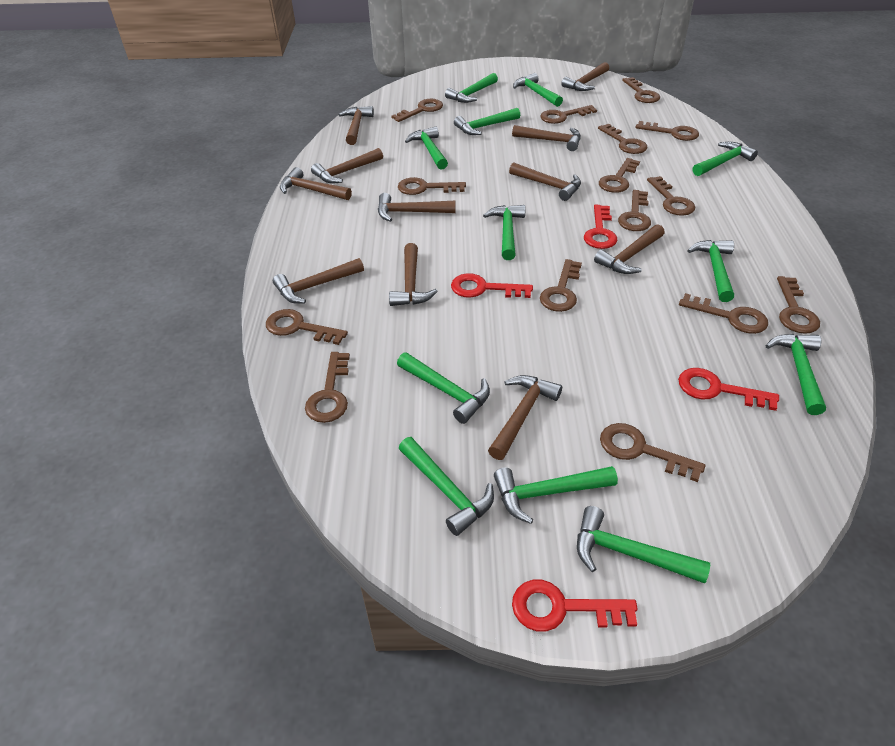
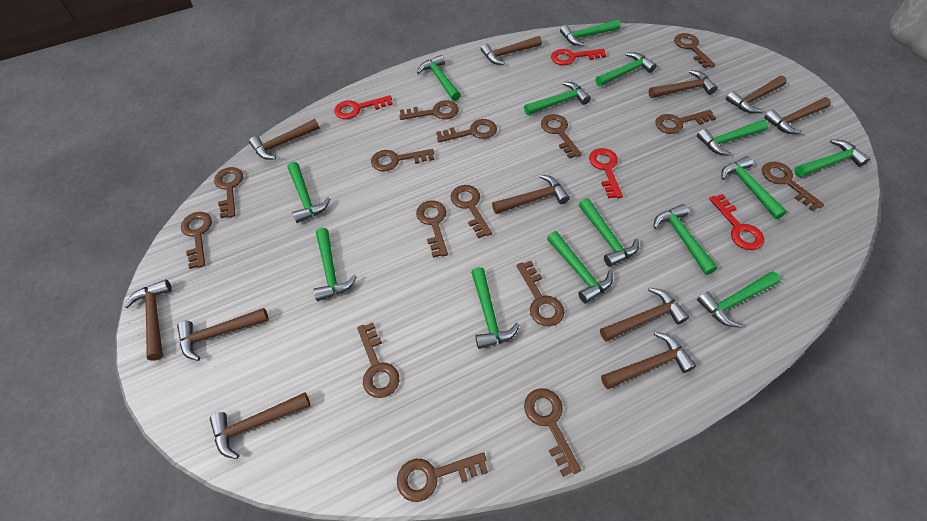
green hammer: [397,352,490,424] [399,437,494,536] [405,126,448,169] [445,73,498,103] [454,108,520,135] [483,205,525,260] [494,466,618,524] [513,73,563,107] [577,506,710,584] [687,240,734,302] [693,142,758,176] [765,334,826,415] = 12 -> [287,162,330,223] [313,228,357,301] [417,55,461,101] [471,267,520,349] [524,82,591,115] [547,231,613,303] [560,20,621,46] [579,198,639,267] [596,52,656,86] [654,204,718,275] [697,120,769,156] [697,271,781,328] [721,156,787,219] [795,139,870,177] = 14

